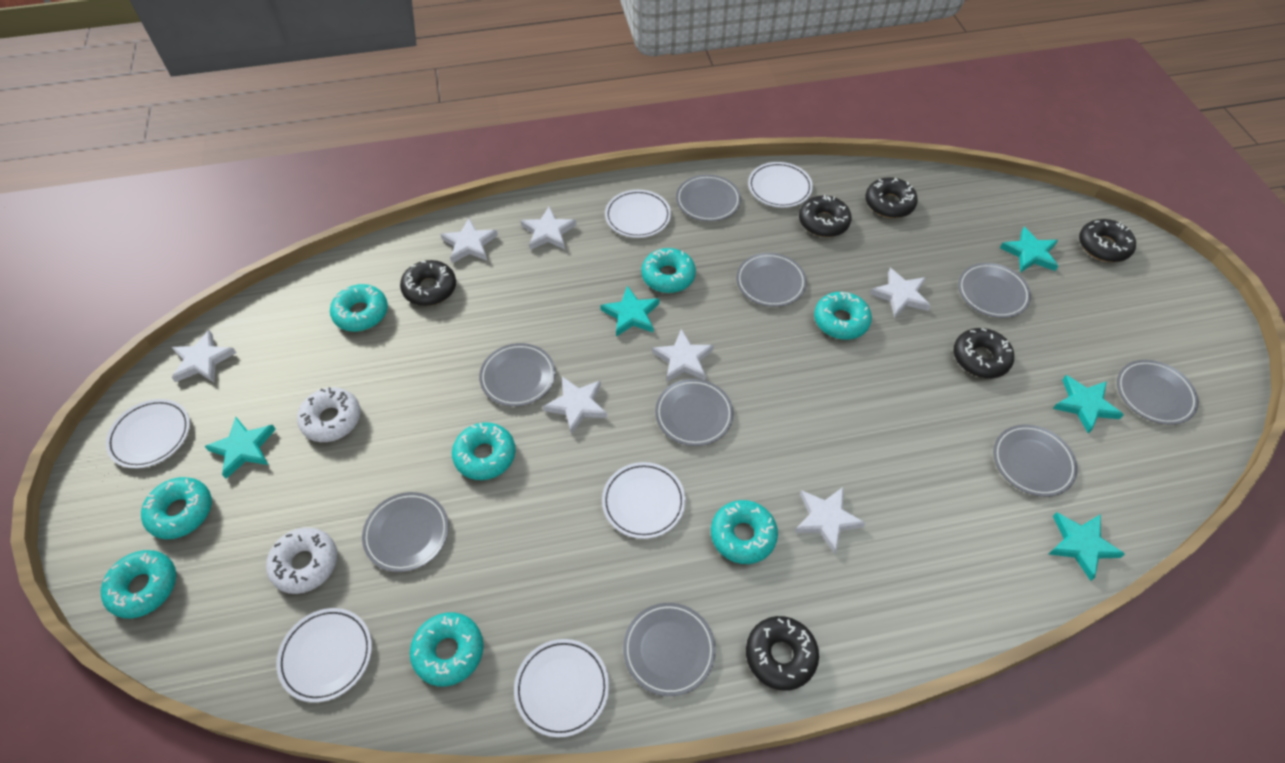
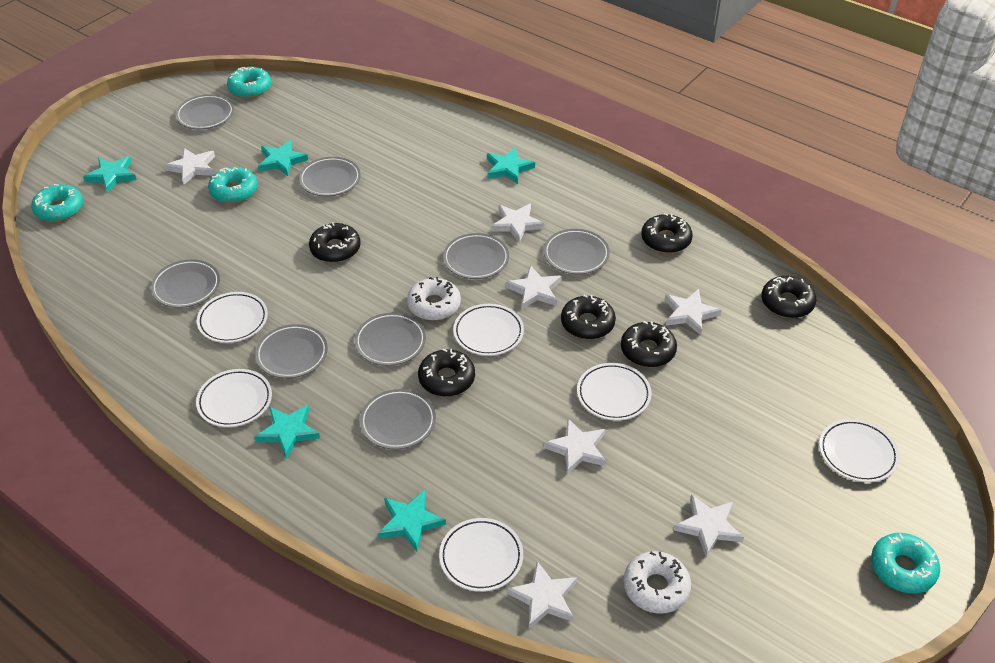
grey plate: [362,492,449,572] [479,343,556,407] [623,603,716,696] [655,379,734,446] [676,175,741,222] [736,253,807,307] [958,263,1031,318] [993,425,1078,497] [1117,360,1199,425] = 9 -> [151,259,220,308] [175,94,234,129] [255,324,328,378] [299,157,361,196] [354,313,426,366] [360,389,436,449] [443,233,509,279] [544,229,610,274] = 8
turquoise donut: [101,550,176,619] [141,477,212,539] [330,284,388,332] [410,612,484,686] [452,422,516,480] [641,248,696,293] [711,500,778,564] [814,292,872,340] = 8 -> [31,184,83,222] [208,167,258,203] [227,67,271,98] [871,533,940,593] = 4

